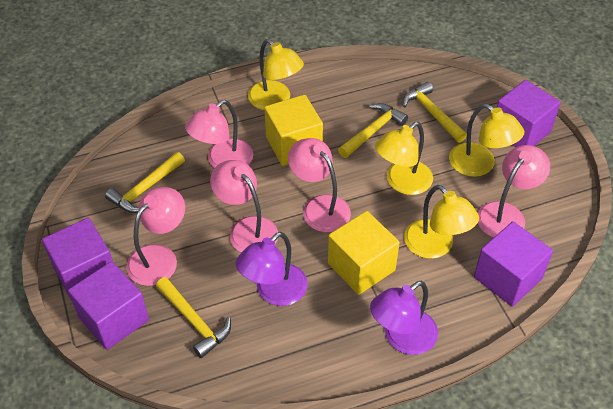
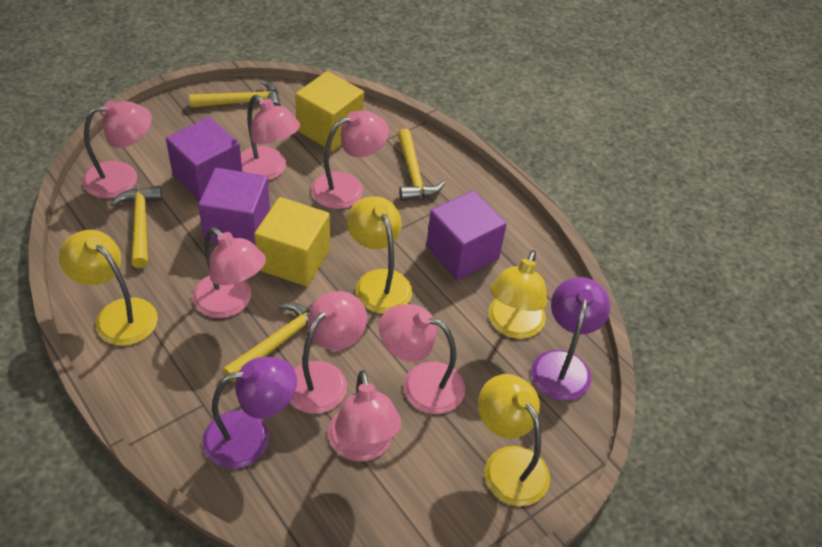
pink lamp: [126,187,185,286] [185,100,253,168] [210,160,278,253] [288,138,351,232] [478,145,550,238] = 5 -> [83,101,152,198] [192,227,266,318] [241,95,300,181] [289,291,367,414] [311,111,389,209] [328,370,401,461] [379,304,465,414] = 7
purple cube: [42,218,113,299] [68,261,149,350] [474,221,553,307] [497,80,561,147] = 4 -> [166,117,243,201] [198,168,270,245] [426,190,507,280] = 3

